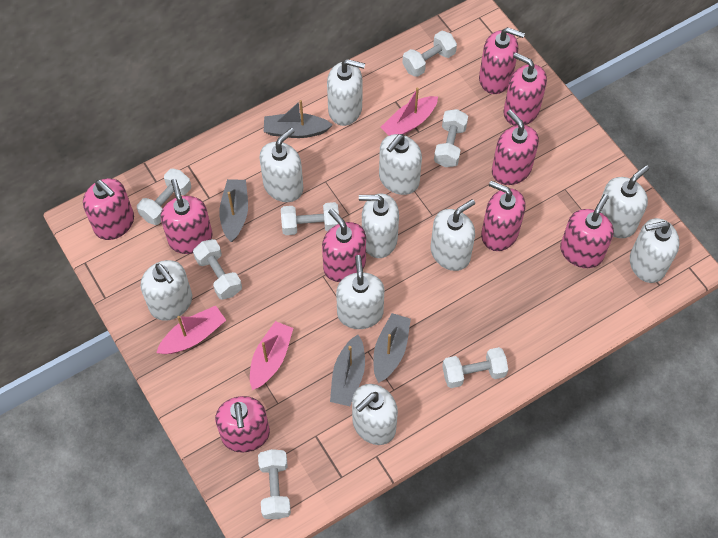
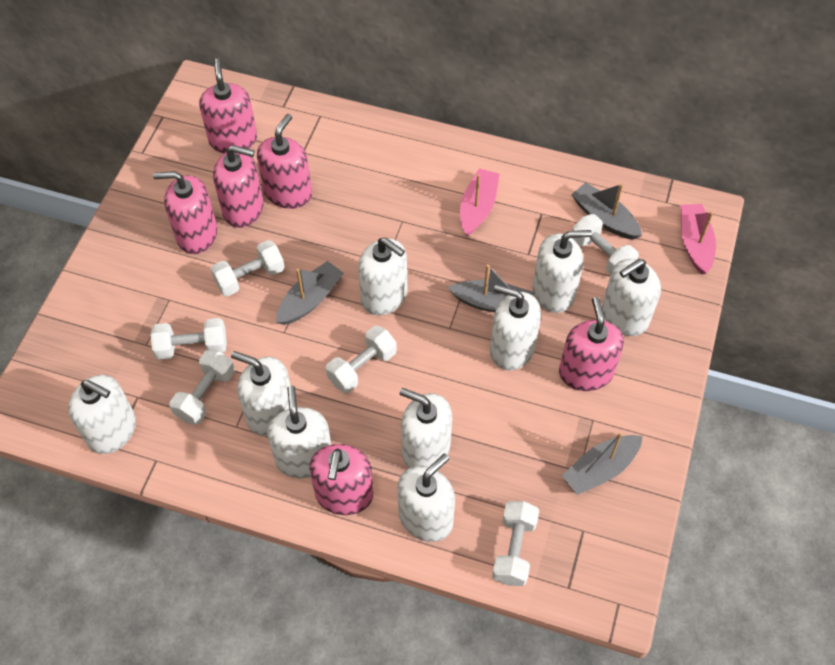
pink boat: [156,306,226,354] [250,321,293,390] [381,88,438,136] = 3 -> [460,168,499,236] [681,204,716,274] = 2
pink soap dispenser: [83,178,134,240] [161,179,213,254] [215,396,270,453] [322,209,366,282] [479,27,525,94] [481,181,525,251] [492,110,539,185] [503,52,547,126] [560,194,614,268] = 9 -> [153,171,217,254] [199,58,257,154] [213,145,264,228] [257,114,312,209] [309,444,373,515] [559,297,624,391] = 6
white dumbbell: [137,168,191,225] [193,239,242,300] [258,449,291,519] [281,202,339,235] [402,31,457,77] [434,109,468,167] [442,347,508,388] = 7 -> [151,318,227,360] [169,350,235,425] [211,240,285,296] [326,326,397,393] [492,501,539,586] [572,214,639,274] = 6
white soap dispenser: [141,260,192,321] [259,128,303,202] [327,59,365,126] [336,255,384,329] [352,384,398,445] [359,193,399,258] [379,134,422,195] [431,199,475,271] [600,165,649,238] [630,218,680,283] = 10 -> [68,375,136,454] [231,351,291,436] [267,386,331,478] [358,238,407,315] [397,454,455,542] [400,388,452,468] [490,284,541,370] [533,230,592,313] [602,259,661,336] = 9

